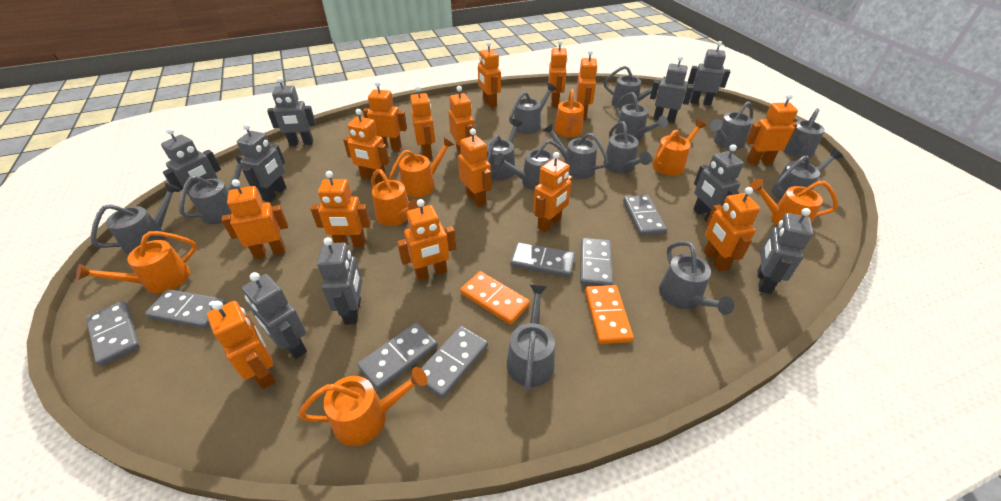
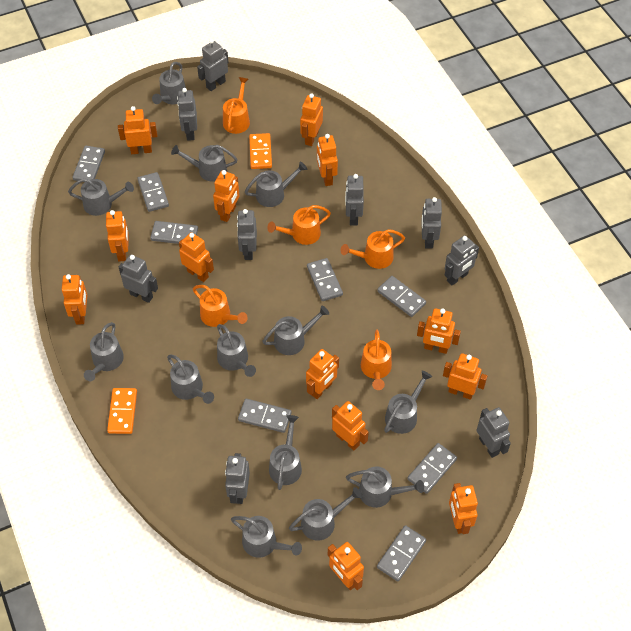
grey domino: [86,301,140,366] [145,289,227,329] [358,323,438,390] [421,326,488,398] [510,242,575,277] [580,238,613,286] [623,195,667,236] = 7 -> [72,146,105,182] [137,172,169,212] [150,221,198,244] [238,399,291,433] [307,258,343,301] [377,276,426,317] [377,525,426,581] [408,443,457,494] = 8
grey watering can: [91,183,180,255] [179,156,243,224] [486,119,523,180] [494,140,568,191] [507,285,555,392] [509,83,557,134] [543,123,609,179] [603,121,652,174] [604,66,665,109] [615,92,668,140] [659,241,734,315] [710,101,753,150] [772,148,843,200] [783,108,825,158] = 14 -> [68,178,134,216] [84,322,124,381] [152,62,186,104] [167,355,214,404] [171,145,238,182] [217,324,256,377] [231,516,302,558] [245,162,307,207] [262,306,329,355] [269,415,302,490] [289,487,362,541] [346,466,424,508] [384,371,432,434] = 13
orange robot: [207,301,275,389] [221,179,288,259] [310,171,371,247] [343,109,389,182] [363,81,407,151] [397,199,456,281] [410,85,435,159] [448,86,475,154] [458,128,491,207] [478,41,501,108] [533,152,573,233] [548,40,568,106] [576,50,598,118] [704,187,760,271] [746,94,798,164] = 15 -> [62,274,87,324] [106,210,128,261] [118,106,158,154] [179,232,214,282] [213,170,239,222] [300,93,323,146] [306,349,339,399] [317,134,338,186] [328,542,364,590] [332,401,369,450] [417,308,461,354] [443,353,487,400] [449,483,478,534] = 13
orange watering can: [76,231,197,293] [299,367,428,446] [371,169,420,226] [389,138,454,197] [554,89,584,137] [652,119,706,176] [749,179,838,225] = 7 -> [193,285,248,327] [223,77,250,134] [267,205,331,245] [341,229,405,269] [361,329,392,390] = 5

